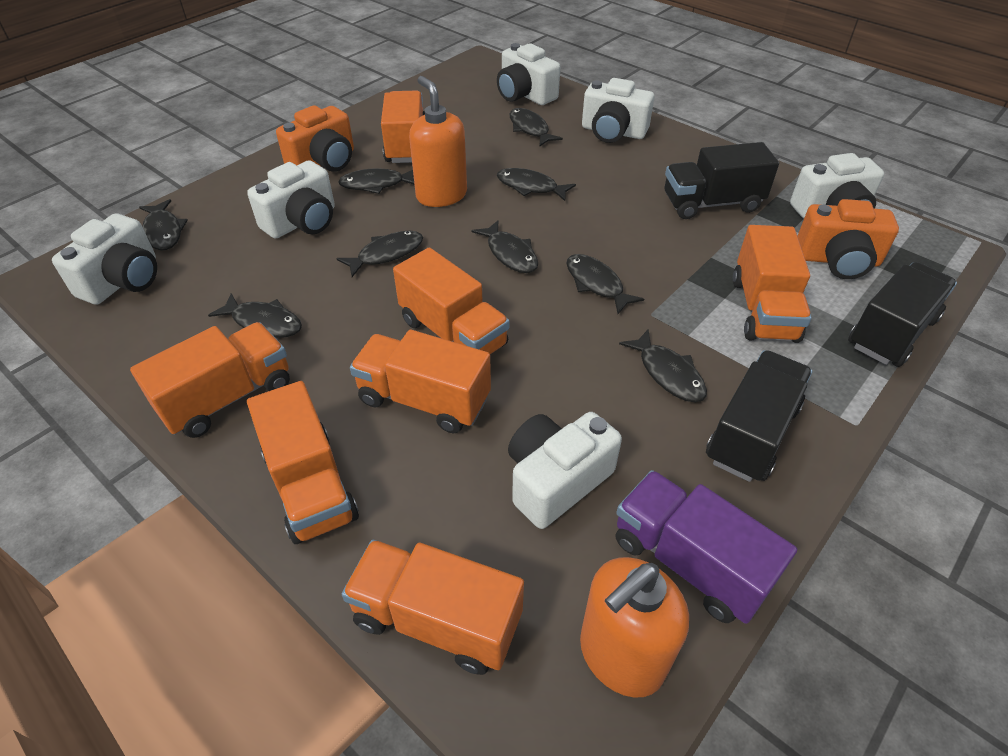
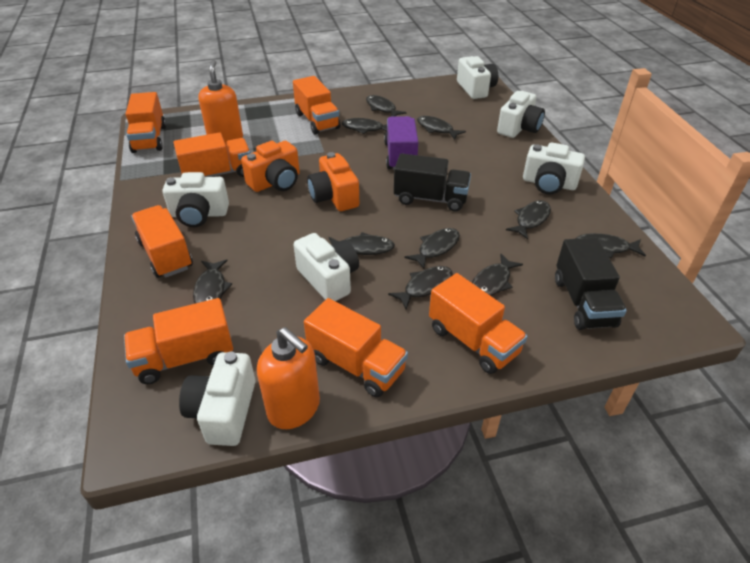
black fish: [139,199,188,251] [208,293,302,338] [336,231,423,277] [338,168,414,194] [472,221,538,273] [497,168,576,201] [510,108,563,147] [566,254,644,314] [619,329,707,402] = 9 -> [193,260,232,304] [329,232,395,255] [342,118,387,134] [366,95,407,117] [388,266,453,309] [405,228,460,269] [417,116,466,140] [472,254,523,296] [506,200,551,239] [575,233,646,258] = 10
black truck: [665,142,779,219] [706,350,813,482] [848,262,957,367] = 3 -> [394,153,471,212] [555,238,627,330] = 2

